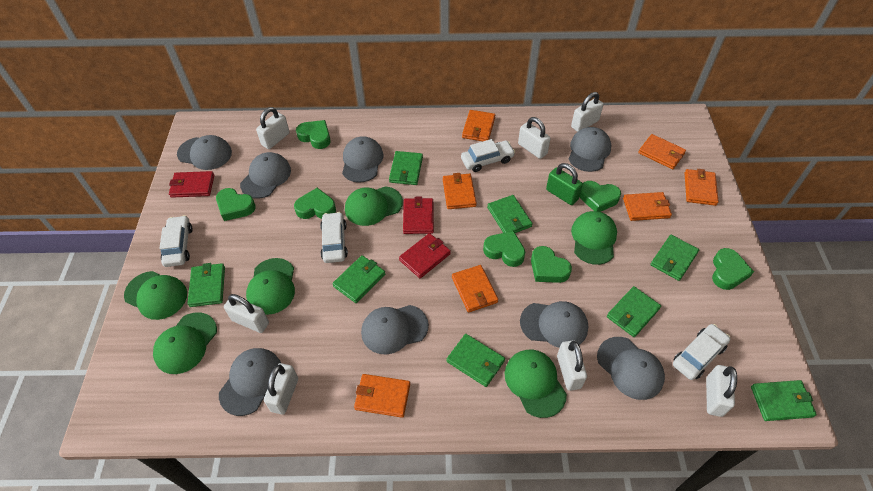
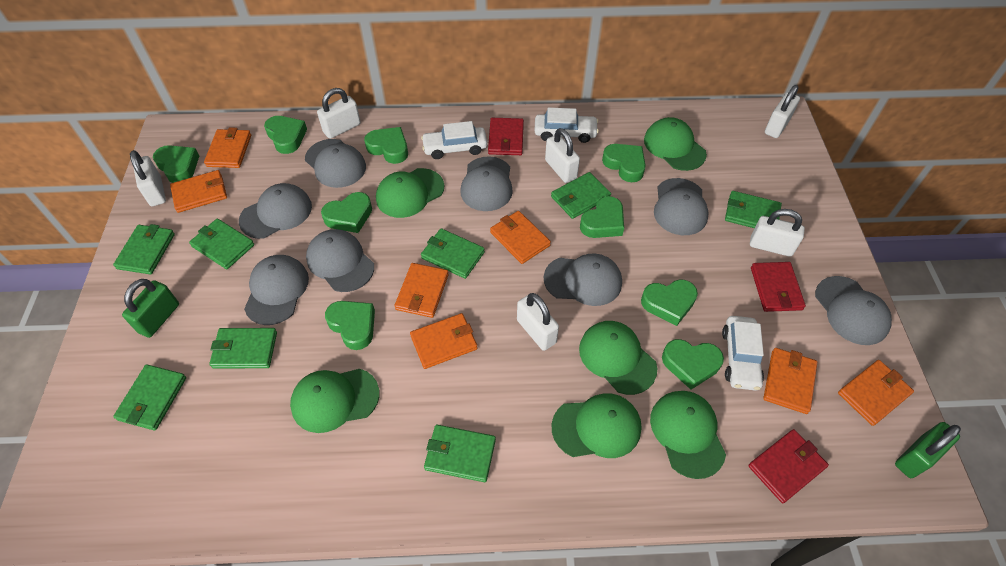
green heart: [216,188,256,221] [294,188,336,219] [296,120,331,149] [483,231,525,267] [531,246,572,283] [580,181,621,212] [712,248,754,290] = 7 -> [153,145,199,183] [264,116,307,154] [321,192,372,233] [325,301,375,350] [364,127,408,164] [580,196,624,238] [602,144,646,182] [641,279,698,326] [662,339,724,390] = 9
green padlock: [546,163,583,205] = 1 -> [122,279,179,338] [895,422,961,478] = 2
white car: [159,215,193,267] [320,212,348,263] [461,139,515,172] [673,324,730,380] = 4 -> [421,121,487,159] [534,108,599,143] [722,316,764,391] = 3
white padlock: [224,294,269,333] [256,107,290,149] [264,363,298,415] [518,117,551,159] [557,340,587,391] [571,92,603,132] [706,365,737,417] = 7 -> [130,150,166,206] [317,88,361,139] [517,293,559,351] [545,128,580,183] [750,209,805,257] [765,85,800,138] = 6

